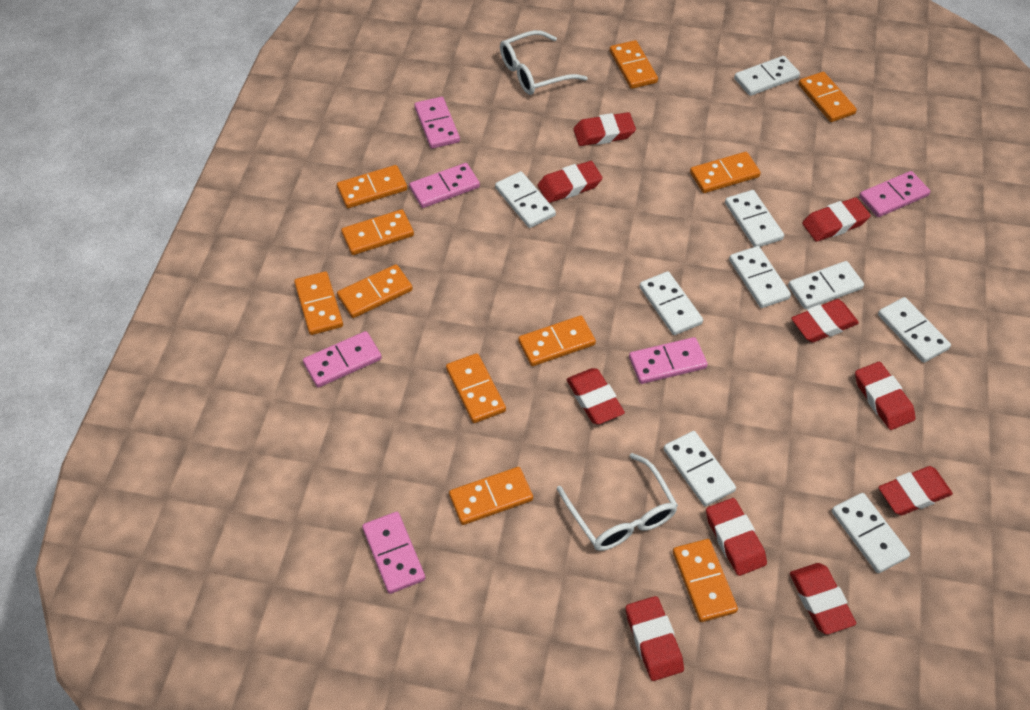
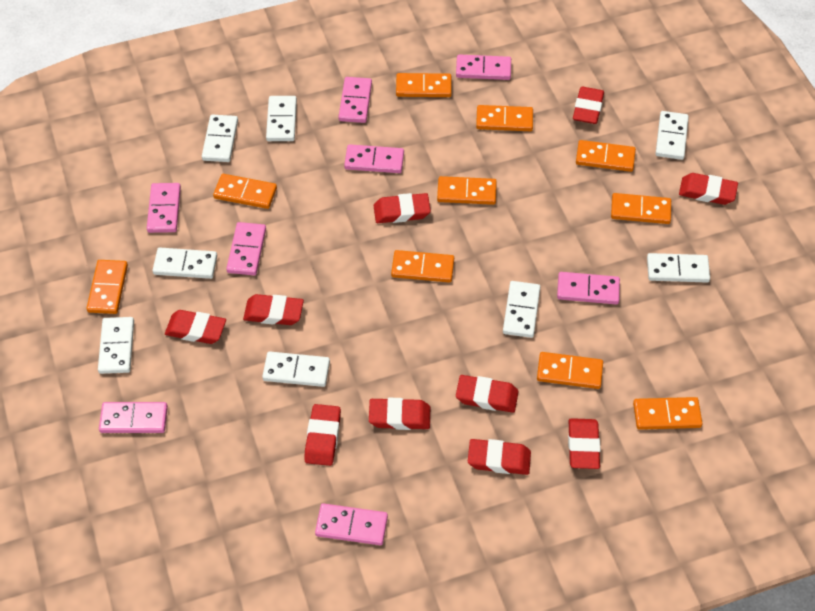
orange domino: [294,271,343,335] [337,165,407,208] [337,264,413,318] [341,209,414,255] [446,353,506,423] [449,467,533,525] [518,316,596,366] [610,40,658,89] [673,539,738,622] [690,152,761,193] [798,72,857,122] = 11 -> [87,260,128,314] [213,174,277,209] [391,250,454,283] [396,73,452,97] [437,176,497,205] [476,105,533,131] [537,352,603,389] [576,140,636,172] [611,193,671,224] [633,397,703,430] = 10
pink domino: [303,331,382,388] [362,512,426,594] [409,163,480,208] [414,97,460,149] [629,337,708,384] [859,171,930,217] = 6 -> [99,402,168,433] [147,183,181,233] [226,222,266,275] [315,503,388,545] [339,77,372,123] [344,144,404,173] [456,54,511,80] [557,272,620,304] = 8
white domino: [495,171,556,228] [640,271,703,335] [664,431,736,506] [725,190,784,247] [729,246,791,308] [734,56,800,96] [788,261,864,309] [832,493,910,573] [878,297,951,363] = 9 -> [98,317,134,374] [152,247,217,279] [202,115,238,162] [262,351,330,387] [266,96,297,141] [503,281,540,338] [647,253,710,283] [655,111,689,160] = 8
white glasses: [500,30,588,95] [557,453,678,551] = 2 -> none = 0

